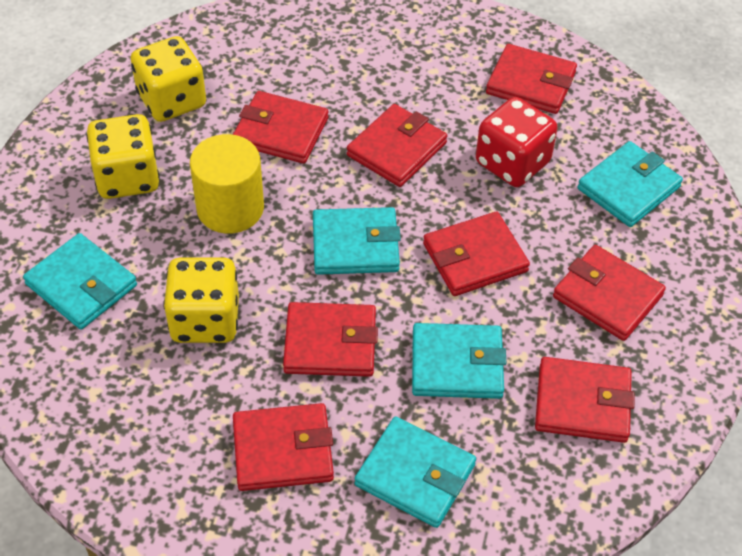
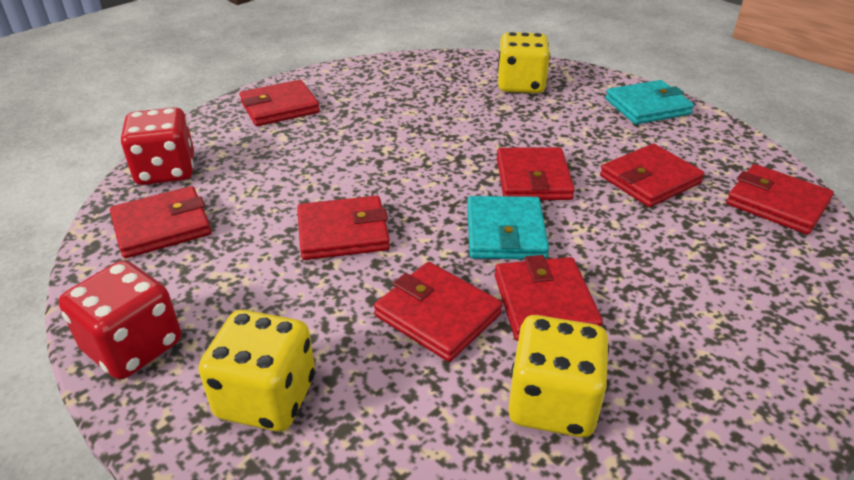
red dice: [476,97,557,187] = 1 -> [58,260,181,380] [120,107,194,185] = 2
turquoise wallet: [23,233,137,330] [313,207,401,275] [355,416,476,528] [412,323,506,399] [577,141,683,227] = 5 -> [467,196,549,259] [605,80,694,124] = 2
yellow cylinder: [190,134,264,234] = 1 -> none = 0

